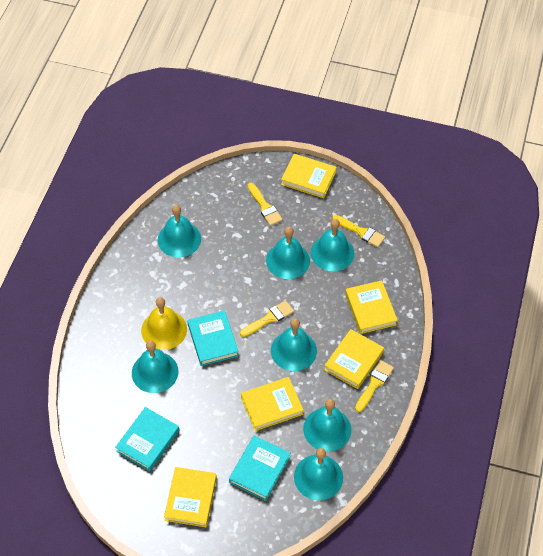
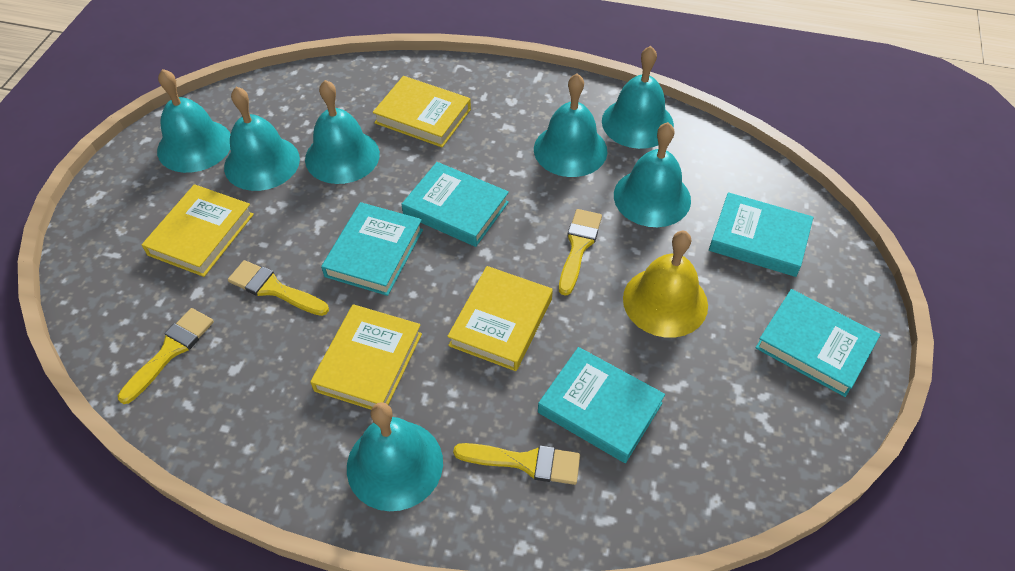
turquoise book: [115,407,179,471] [188,310,239,366] [229,436,290,501] = 3 -> [321,202,423,296] [402,162,509,247] [538,347,665,463] [709,192,814,277] [755,289,880,397] = 5
yellow book: [164,467,217,527] [241,377,303,431] [281,154,336,198] [324,329,384,389] [345,280,398,334] = 5 -> [142,184,254,277] [310,304,422,410] [373,76,471,147] [447,266,553,371] = 4

